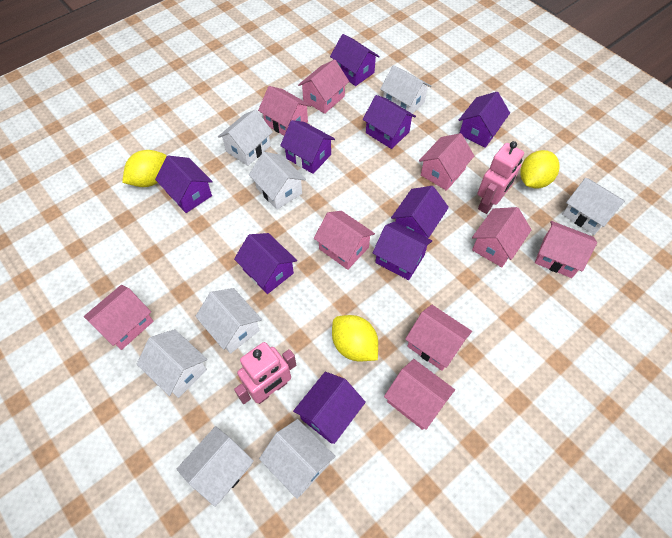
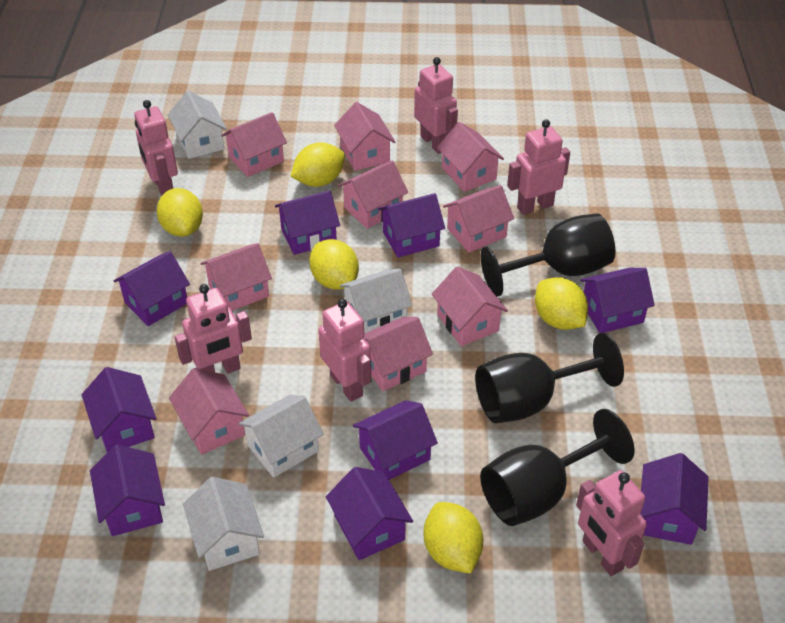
black goblet: none = 0 -> [475,333,624,423] [480,409,635,526] [481,213,615,297] = 3
pink robot: [234,342,296,404] [477,141,524,214] = 2 -> [134,100,178,196] [174,284,252,373] [319,299,371,402] [414,57,458,154] [507,119,570,215] [576,470,647,576] = 6
white house: [137,329,207,398] [177,426,254,507] [195,288,262,354] [218,109,273,166] [249,152,306,210] [259,419,335,499] [380,65,431,114] [562,178,625,235] = 8 -> [168,91,227,159] [183,477,264,571] [238,395,324,478] [340,268,413,333] = 4
yellow lemon: [122,150,166,187] [332,315,378,361] [520,150,560,188] = 3 -> [157,188,203,237] [290,143,345,187] [309,239,359,290] [423,502,483,574] [535,277,588,330] = 5

